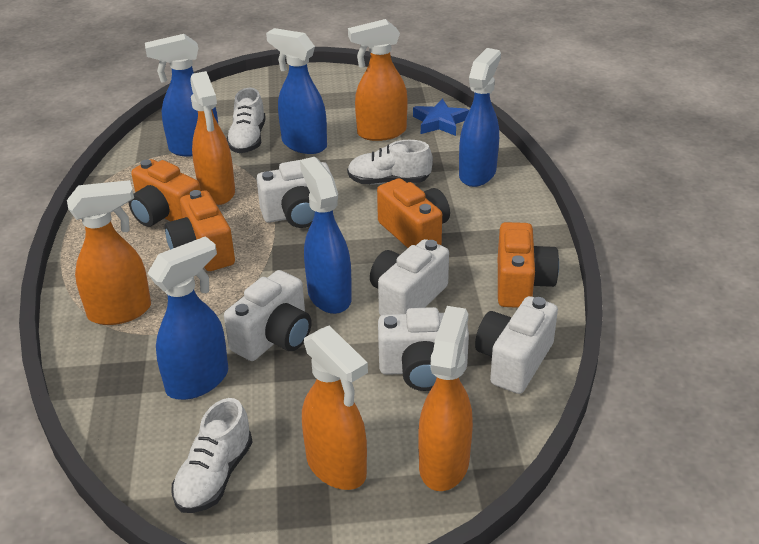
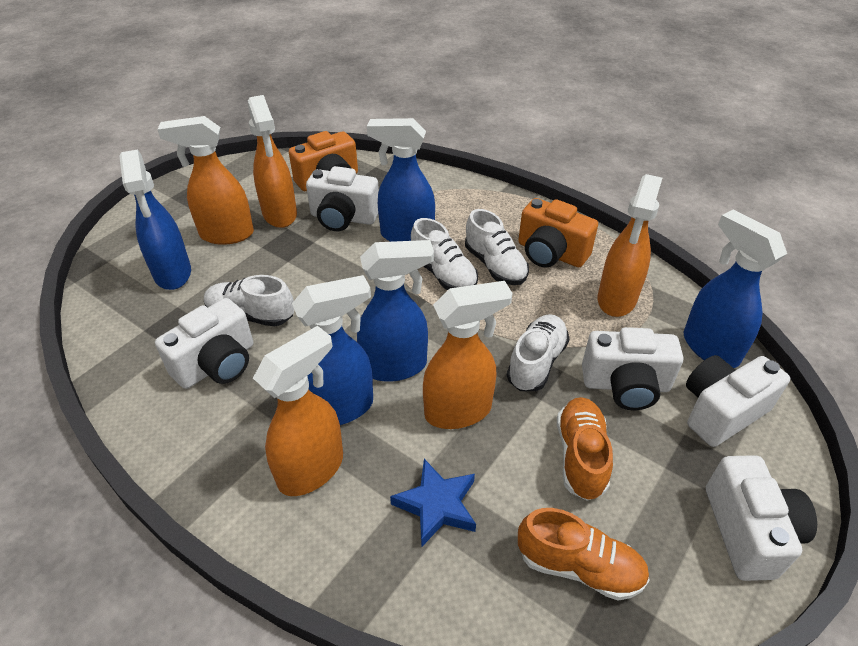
orange camera: [129,159,201,227] [165,190,235,271] [377,178,450,248] [498,222,559,308] = 4 -> [289,131,358,191] [518,198,598,268] = 2
orange shoe: none = 0 -> [518,508,650,600] [557,397,613,501] = 2
white shoe: [171,398,252,513] [226,88,266,153] [347,140,433,185] = 3 -> [204,275,294,326] [411,218,478,290] [465,209,529,285] [507,314,570,391] = 4

